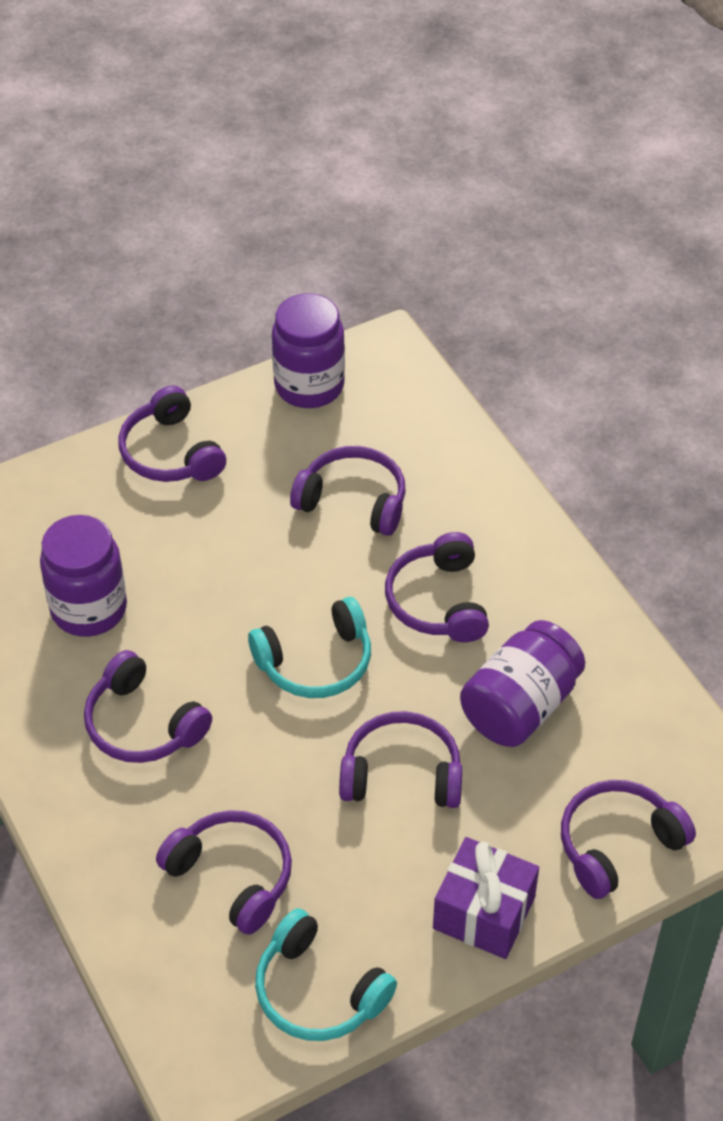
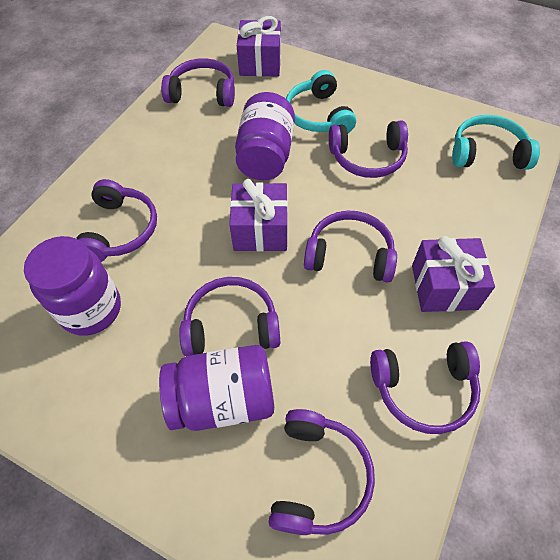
purple gift: [433,837,539,959] = 1 -> [229,179,288,252] [237,16,281,76] [412,236,495,312] = 3

